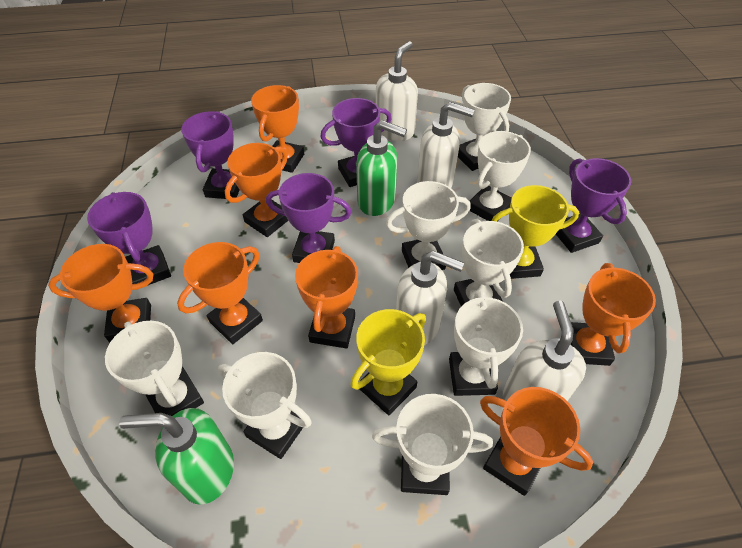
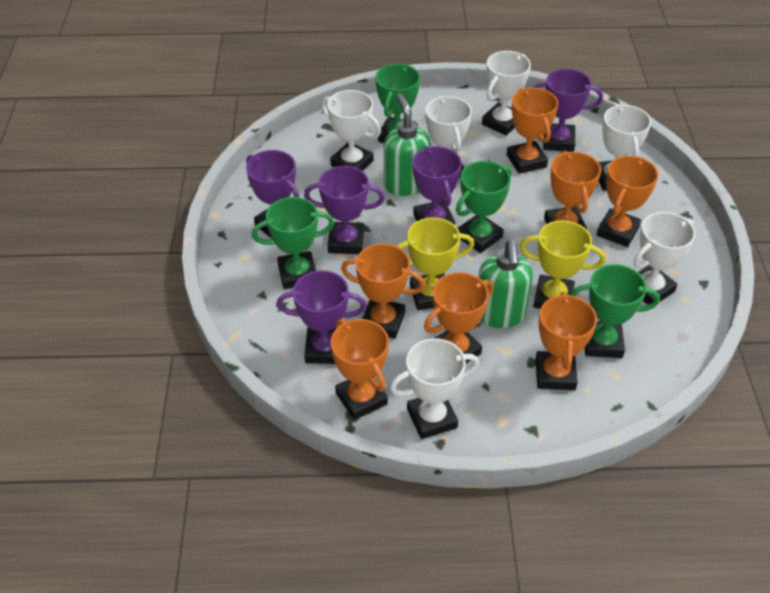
green trophy: none = 0 -> [252,197,334,289] [376,64,420,143] [456,161,512,253] [570,264,660,358] = 4
white soap dispenser: [376,41,418,141] [396,251,464,346] [417,102,475,188] [503,301,586,401] = 4 -> none = 0
white trophy: [105,321,204,416] [218,352,312,459] [372,394,493,495] [386,181,471,270] [449,291,523,396] [454,219,524,306] [458,83,511,171] [469,131,531,222] = 8 -> [321,90,381,171] [390,338,479,439] [425,96,472,178] [482,51,531,136] [598,104,651,191] [634,212,696,305] = 6

